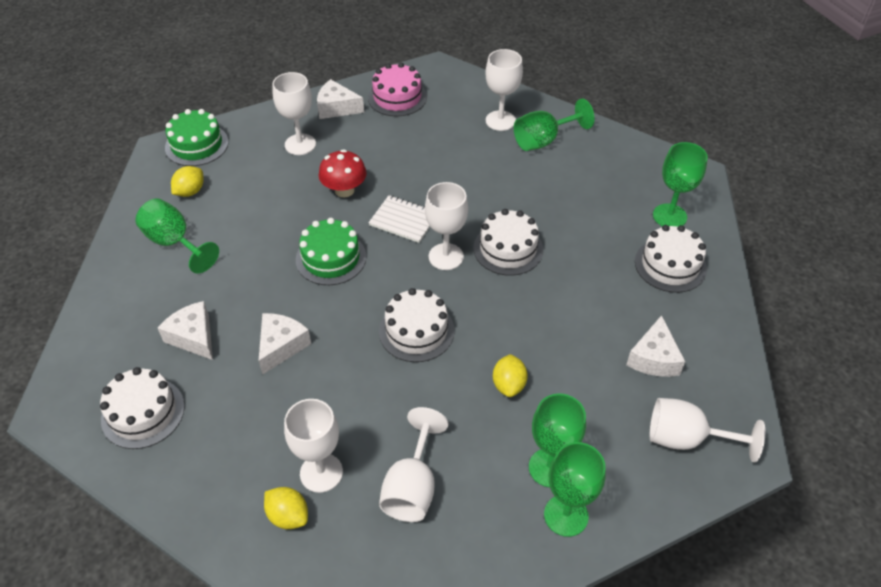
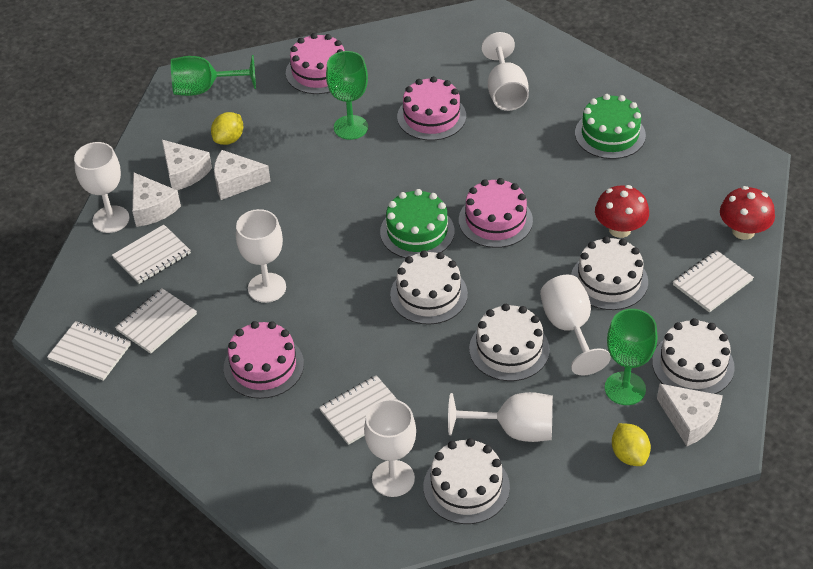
green goblet: [135,198,219,274] [514,98,595,151] [529,393,586,487] [544,442,606,537] [653,142,708,227] = 5 -> [171,55,256,96] [326,51,368,140] [605,309,658,405] = 3
pink cake: [368,63,427,117] = 1 -> [224,321,304,399] [286,33,345,94] [397,76,466,141] [459,178,533,248] = 4
red mushroom: [319,149,367,197] = 1 -> [595,185,649,238] [720,186,775,240] = 2
white cake: [100,367,185,449] [379,288,455,362] [474,209,543,276] [635,225,707,293] = 4 -> [390,250,468,325] [423,438,510,524] [469,304,550,381] [571,236,648,310] [652,318,735,394] = 5
white notebook: [368,195,430,243] = 1 -> [47,321,131,381] [112,224,191,284] [115,288,197,354] [319,375,398,445] [673,250,754,313] = 5
yellow lemon: [171,166,204,197] [264,487,308,529] [493,354,528,397] = 3 -> [211,112,243,145] [612,423,651,466] = 2

